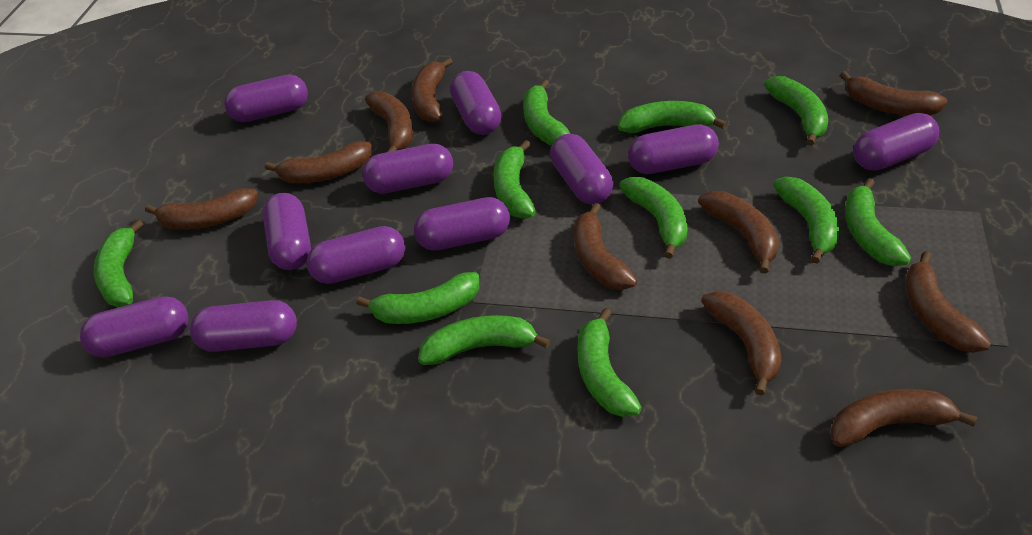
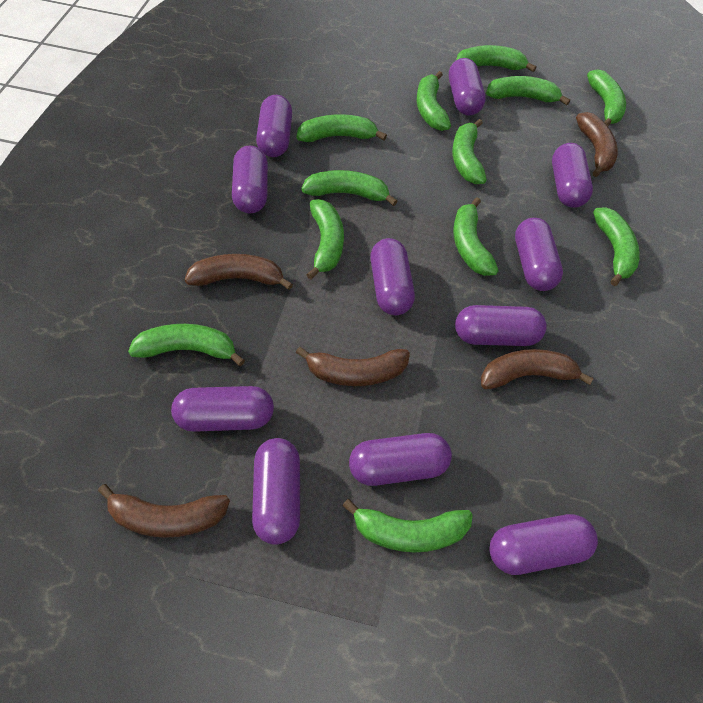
brown banana: [145,188,258,230] [265,141,372,183] [365,91,413,152] [412,57,453,123] [574,203,637,290] [698,191,779,274] [701,291,781,396] [830,389,977,447] [840,71,947,116] [905,251,991,353] = 10 -> [98,484,230,538] [184,254,293,290] [296,347,410,386] [481,349,594,389] [576,112,618,177] = 5
green banana: [94,220,143,307] [356,272,480,324] [418,315,551,365] [493,140,536,219] [523,79,571,146] [577,308,642,417] [618,101,727,133] [619,177,688,259] [764,76,828,146] [773,176,839,264] [845,178,911,266] = 11 -> [128,324,245,366] [297,114,387,142] [302,170,398,206] [306,199,344,280] [342,499,473,552] [417,71,451,131] [452,119,487,184] [453,197,499,276] [456,45,536,72] [486,76,570,105] [587,69,626,126] [593,207,640,286] = 12

